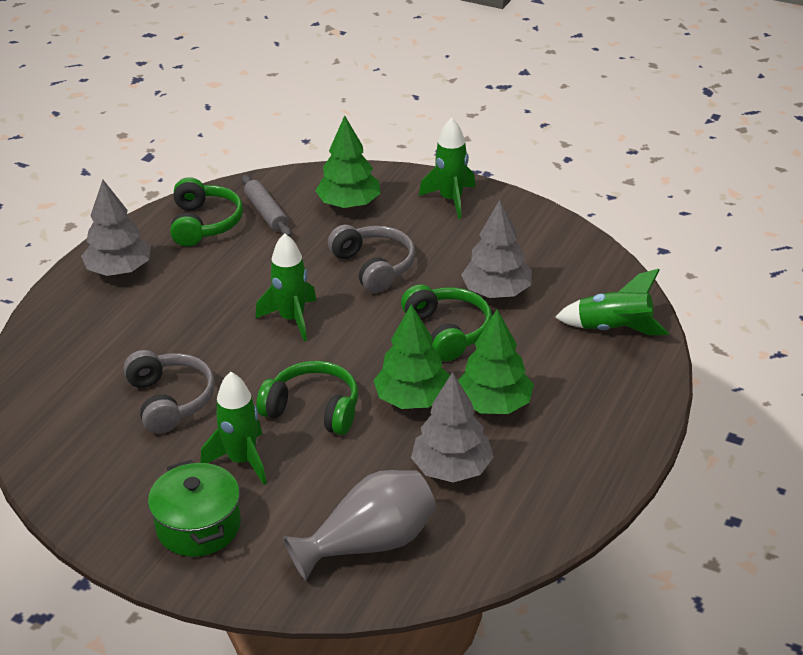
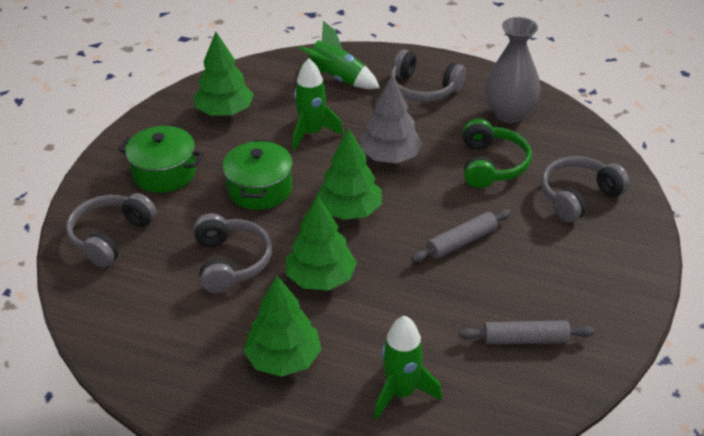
green headphones: [170,177,243,247] [256,361,358,435] [401,284,492,361] = 3 -> [463,119,532,188] = 1
green pot: [148,460,241,557] = 1 -> [118,126,204,193] [222,140,293,210] = 2
green rocket: [201,372,267,485] [256,233,317,341] [419,118,476,219] [555,269,669,335] = 4 -> [292,59,344,150] [298,21,380,89] [374,315,442,419] = 3
green tree: [315,116,380,209] [373,304,450,409] [458,309,534,414] = 3 -> [194,32,254,116] [243,276,322,377] [286,195,357,291] [316,128,382,220] = 4
grey headphones: [123,350,215,434] [328,225,415,293] = 2 -> [66,193,157,267] [194,213,272,293] [390,49,466,102] [541,156,630,222] = 4
grey rolling pin: [242,175,292,237] = 1 -> [411,209,511,262] [459,321,595,345] = 2
grey tree: [81,180,151,276] [411,372,494,483] [461,200,532,298] = 3 -> [360,75,423,163] = 1

